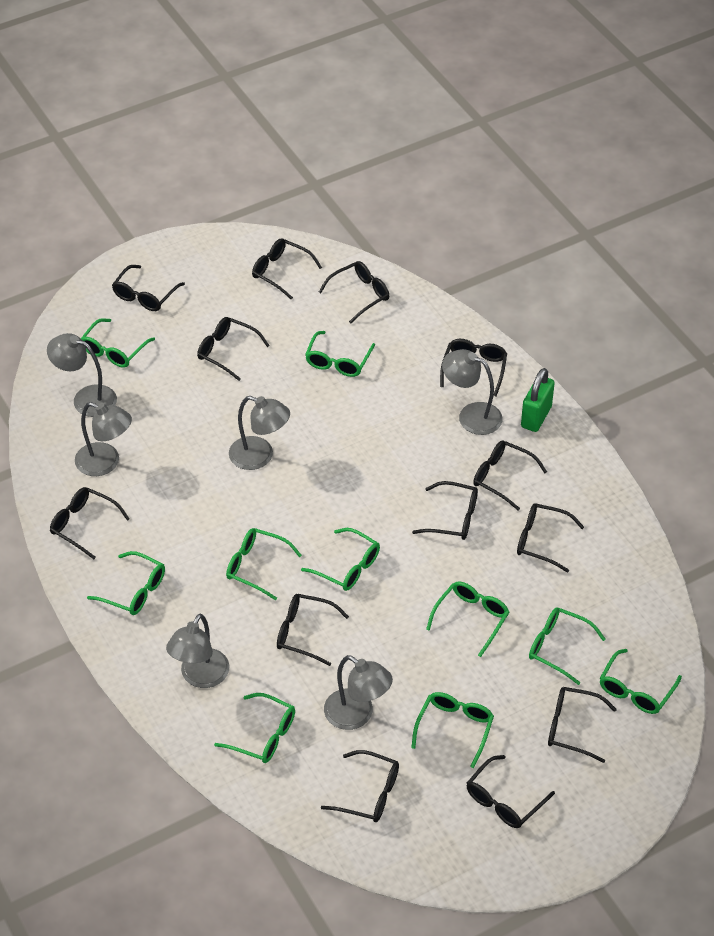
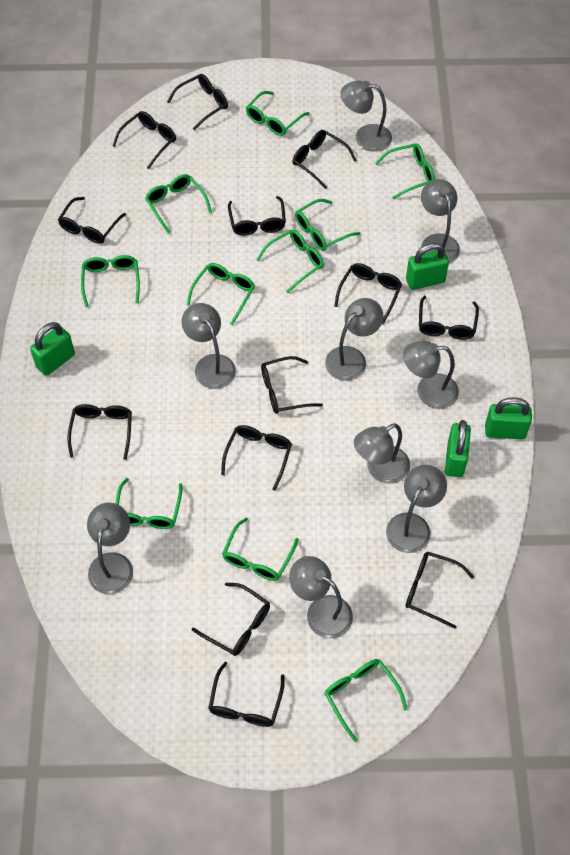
green padlock: [521,368,555,432] = 1 -> [30,322,75,376] [406,243,449,290] [445,420,471,477] [485,397,532,439] = 4
grey lamp: [47,333,117,417] [75,402,132,476] [166,614,229,688] [229,396,290,470] [324,655,393,730] [442,349,503,435] = 6 -> [87,503,133,594] [182,303,236,389] [289,556,353,638] [325,298,384,381] [340,80,392,152] [354,423,410,484] [386,465,447,553] [403,341,459,409] [421,179,460,263] = 9

